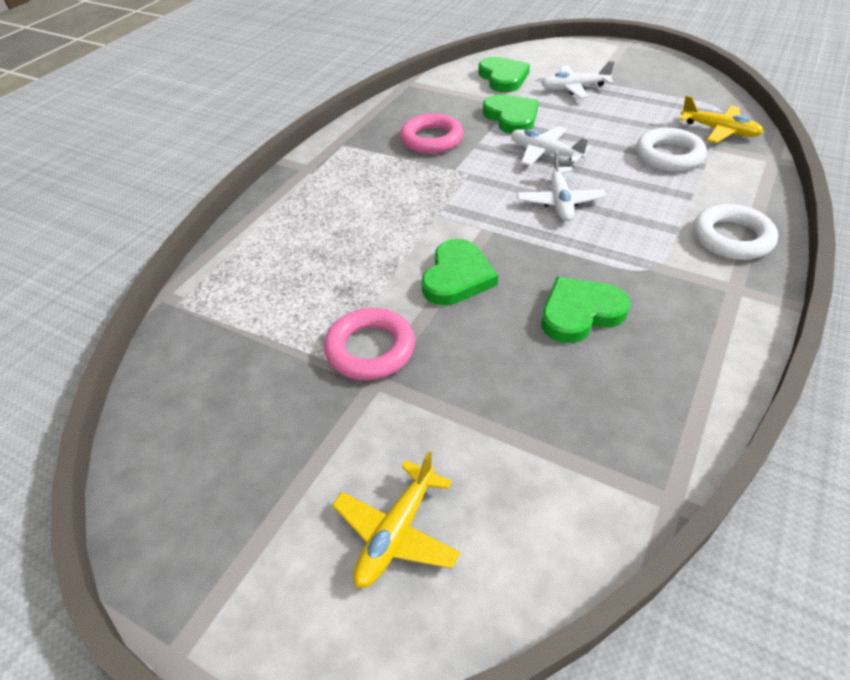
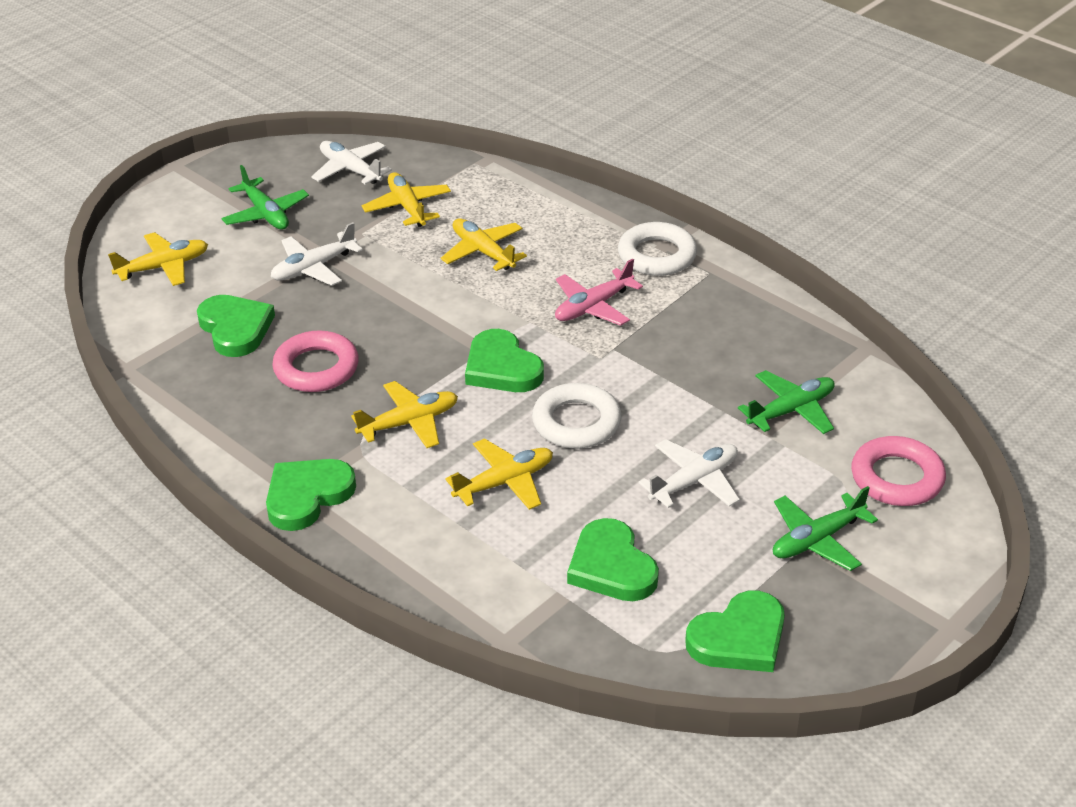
green heart: [421,239,498,306] [478,57,530,92] [483,94,539,134] [541,277,630,343] = 4 -> [197,295,275,357] [266,459,356,531] [465,329,544,392] [567,518,659,601] [685,590,785,672] = 5
green plane: none = 0 -> [221,165,309,230] [738,370,835,434] [773,486,878,571] = 3
pink plane: none = 0 -> [555,258,643,326] = 1
yellow plane: [332,451,460,588] [679,95,764,143] = 2 -> [108,232,208,286] [351,381,458,448] [362,172,451,227] [441,218,527,271] [445,438,553,510] = 5

